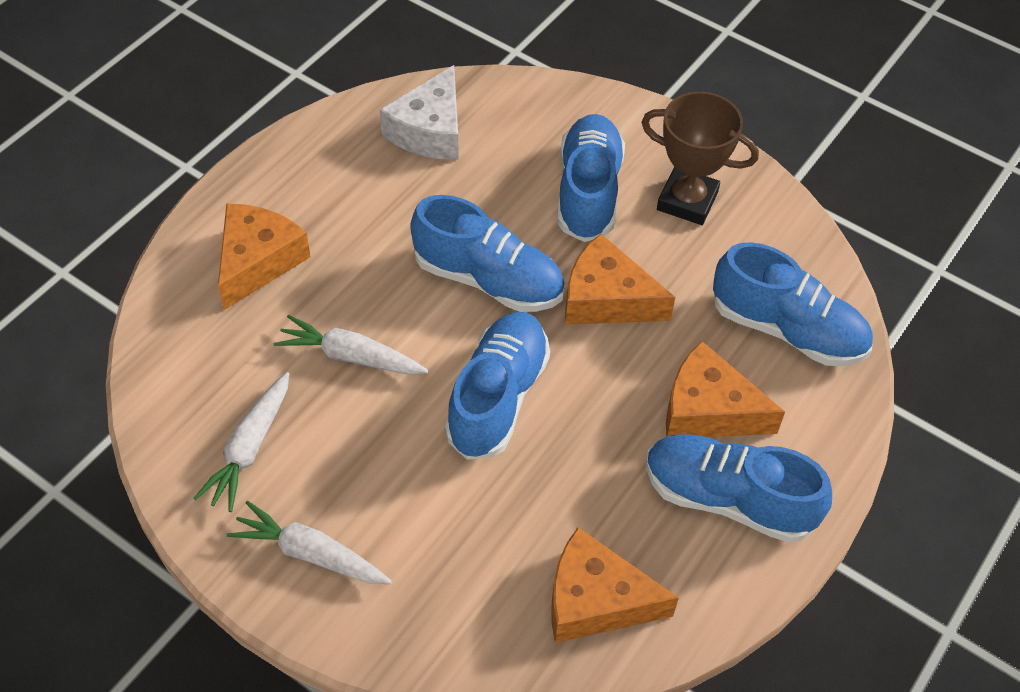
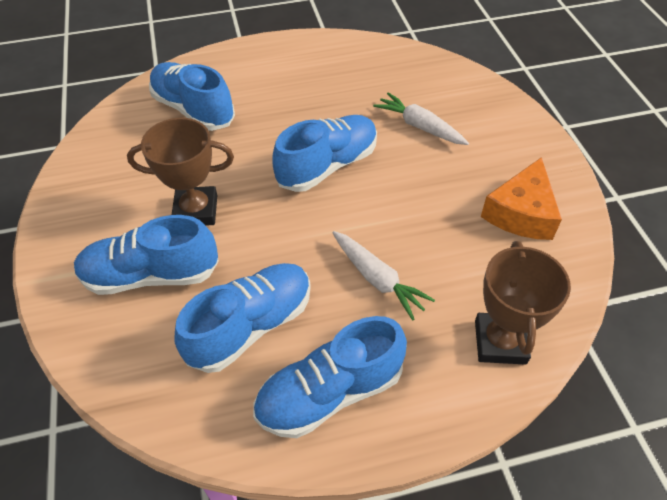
brown trophy: [641,91,759,225] = 1 -> [127,118,234,226] [475,241,571,365] = 2
orange cheese: [218,204,311,310] [551,527,679,643] [565,234,675,324] [666,341,785,437] = 4 -> [481,157,562,240] = 1
white carrot: [194,372,289,512] [227,501,392,584] [274,315,429,375] = 3 -> [332,231,435,320] [373,93,469,145] = 2
white cheese: [380,65,459,160] = 1 -> none = 0

